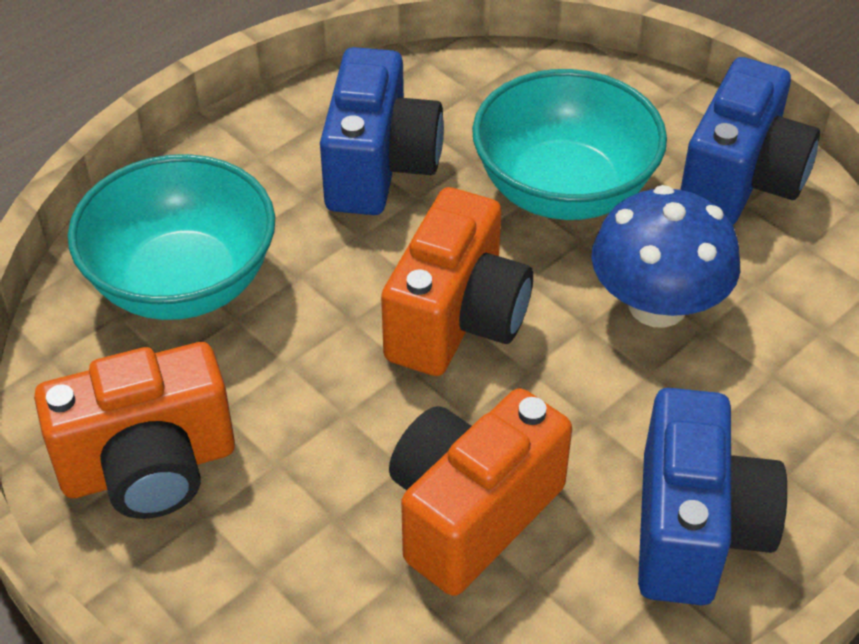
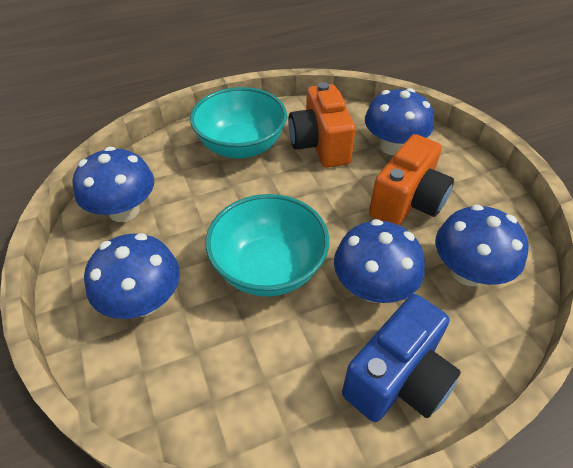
blue camera: [320,47,444,215] [638,388,787,605] [680,57,820,226] = 3 -> [342,294,461,422] = 1
blue mushroom: [591,185,740,328] = 1 -> [73,147,154,222] [84,233,180,319] [334,219,425,303] [365,88,434,155] [436,204,529,286] = 5
orange camera: [34,342,235,519] [381,187,533,376] [389,388,572,596] = 3 -> [288,82,356,168] [369,134,454,225] = 2

